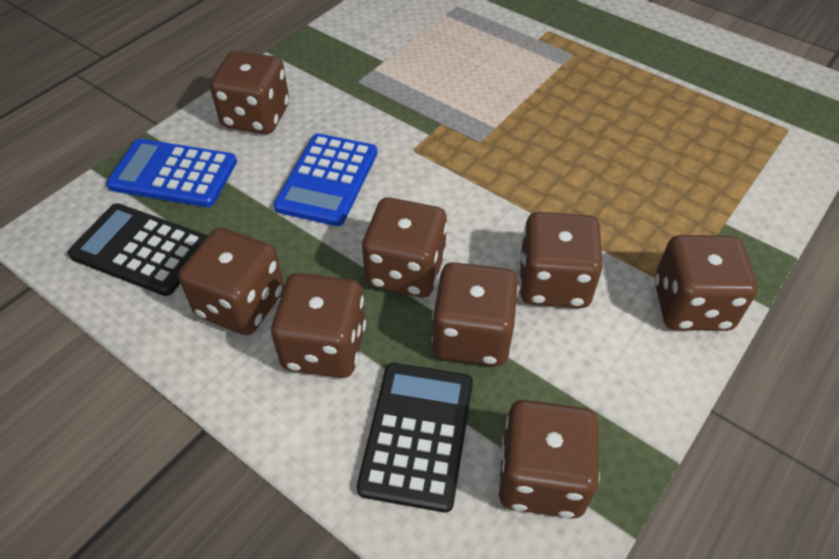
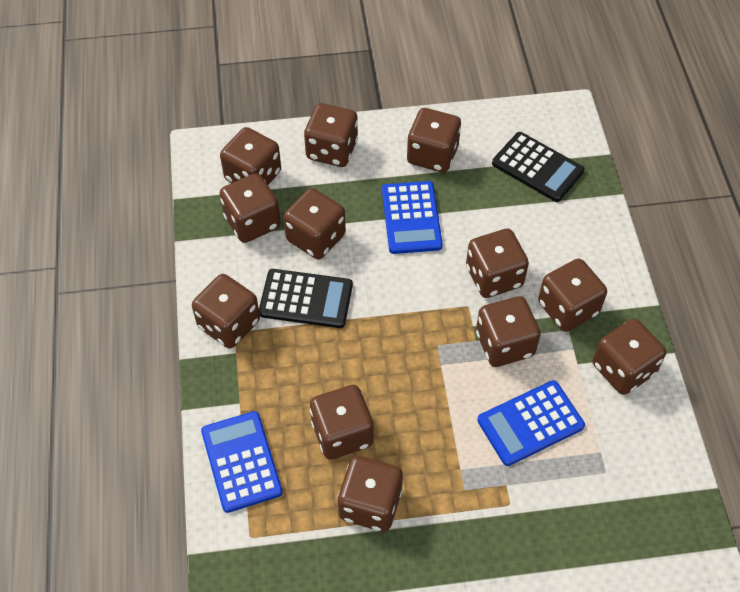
blue calculator: [106,139,237,207] [273,133,378,226] = 2 -> [201,411,283,513] [382,181,443,254] [477,380,585,466] = 3
brown dice: [178,227,284,335] [210,51,289,134] [271,273,366,378] [362,197,447,297] [432,262,519,366] [498,400,600,519] [519,212,603,308] [654,235,758,331] = 8 -> [192,274,260,349] [220,127,281,185] [220,173,281,243] [283,188,346,259] [304,103,358,167] [310,385,374,460] [338,456,403,532] [407,108,461,173] [466,229,529,298] [476,296,541,367] [538,259,607,332] [593,319,666,395] = 12

